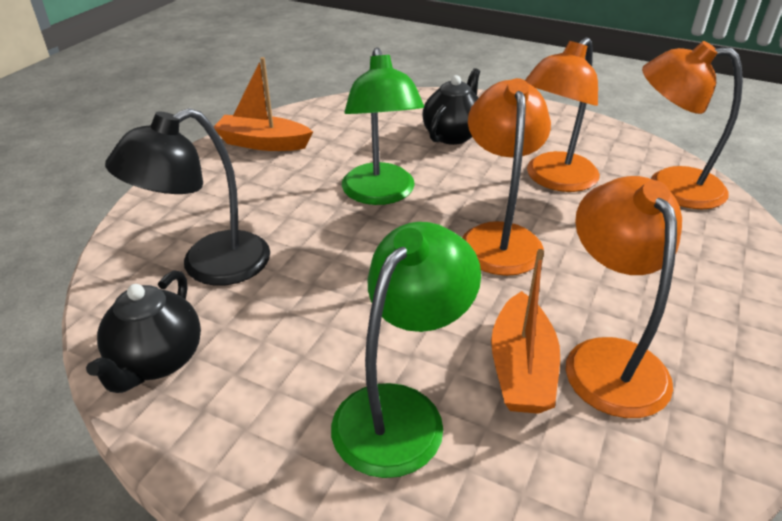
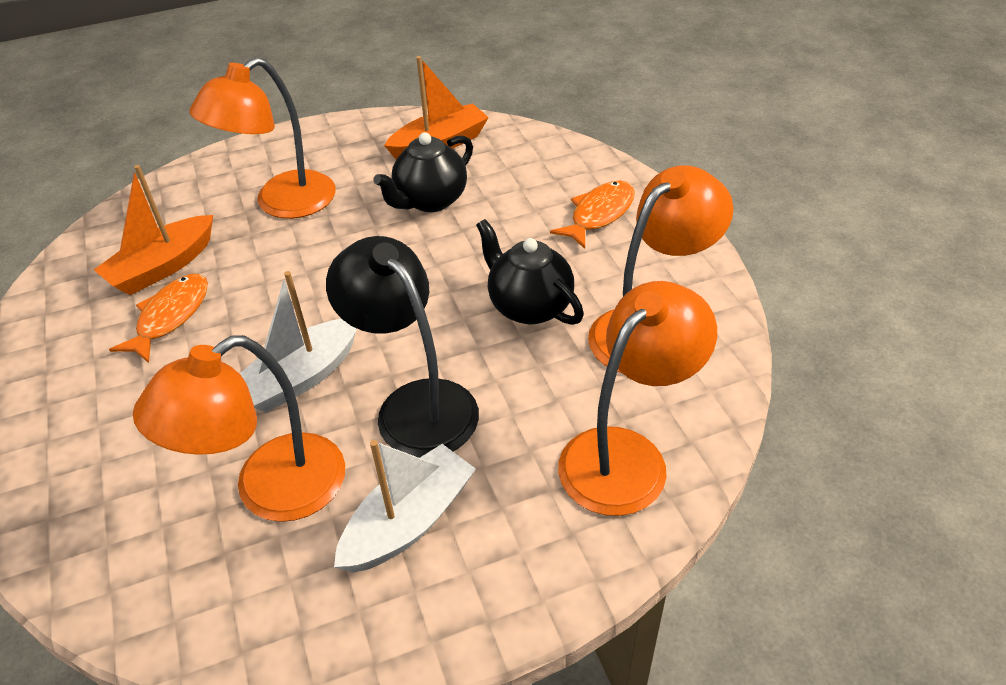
green lamp: [331,222,481,478] [342,48,424,205] = 2 -> none = 0
orange fish: none = 0 -> [109,274,208,363] [550,181,635,249] = 2
white boat: none = 0 -> [239,271,357,413] [334,440,476,573] = 2

